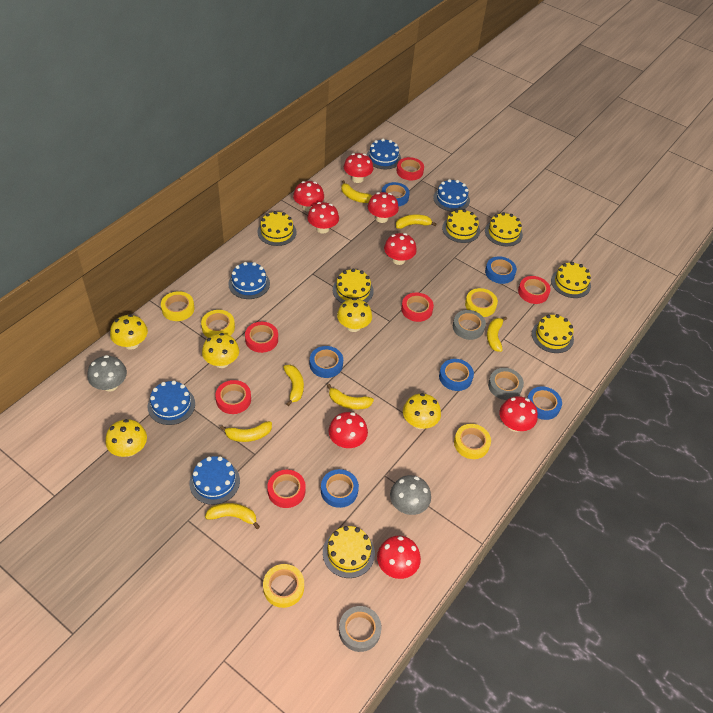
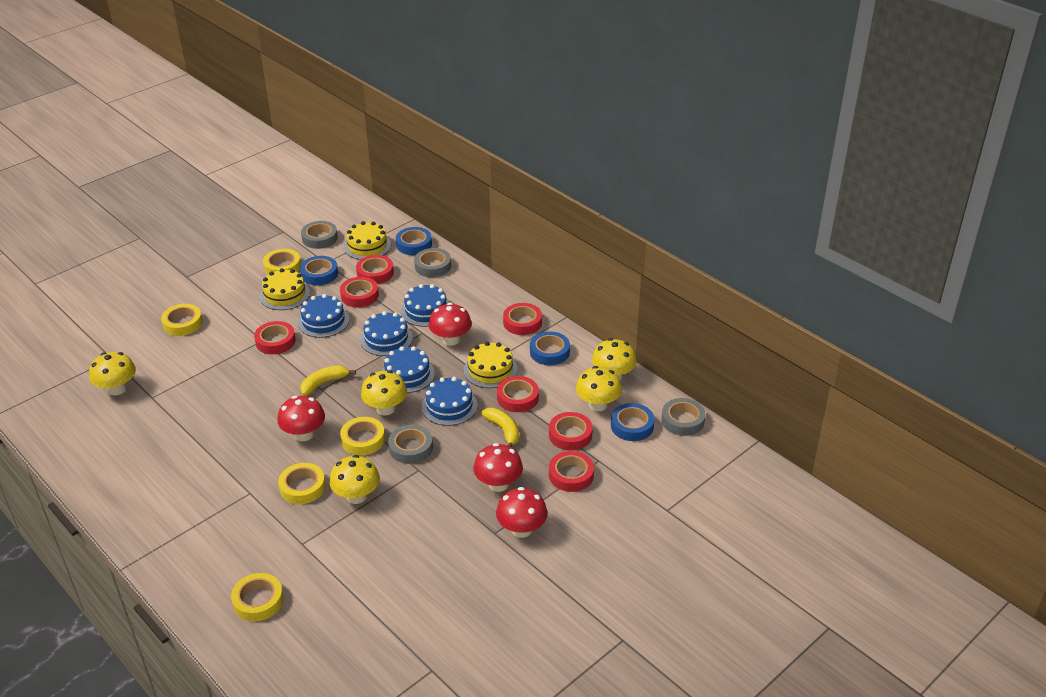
blue tape: [310,346,343,378] [321,469,359,508] [382,182,410,206] [439,359,474,391] [485,257,517,284] [527,386,562,420] = 6 -> [300,256,338,285] [396,227,432,255] [530,331,570,365] [611,403,654,441] = 4
grey mushroom: [87,355,127,392] [390,475,431,515] = 2 -> none = 0
grey tape: [339,606,382,652] [453,310,486,340] [488,368,524,400] = 3 -> [301,221,338,249] [388,425,433,464] [414,248,451,277] [662,398,706,436] = 4
red mushroom: [293,181,324,212] [307,202,339,234] [329,412,368,448] [344,153,373,183] [368,192,399,223] [377,536,421,579] [384,233,417,265] [499,396,538,432] = 8 -> [278,396,325,441] [429,303,472,346] [474,443,523,492] [496,487,547,538] = 4
red tape: [215,380,251,414] [245,322,278,353] [267,470,306,508] [397,157,424,180] [401,293,434,322] [518,276,551,304] = 6 -> [254,321,296,354] [340,277,379,307] [356,255,394,284] [497,376,539,412] [503,303,542,335] [549,412,593,451] [549,451,594,492] = 7
yellow banana: [205,503,260,529] [220,421,272,442] [283,365,304,406] [327,384,374,409] [341,180,372,203] [396,214,436,229] [487,317,507,352] = 7 -> [300,365,356,396] [481,408,519,448] = 2
yellow cake: [257,211,297,246] [323,526,375,578] [333,269,374,303] [442,209,480,243] [485,212,523,246] [532,314,574,353] [551,262,591,298] = 7 -> [260,268,310,310] [344,221,391,260] [464,341,518,388] = 3

